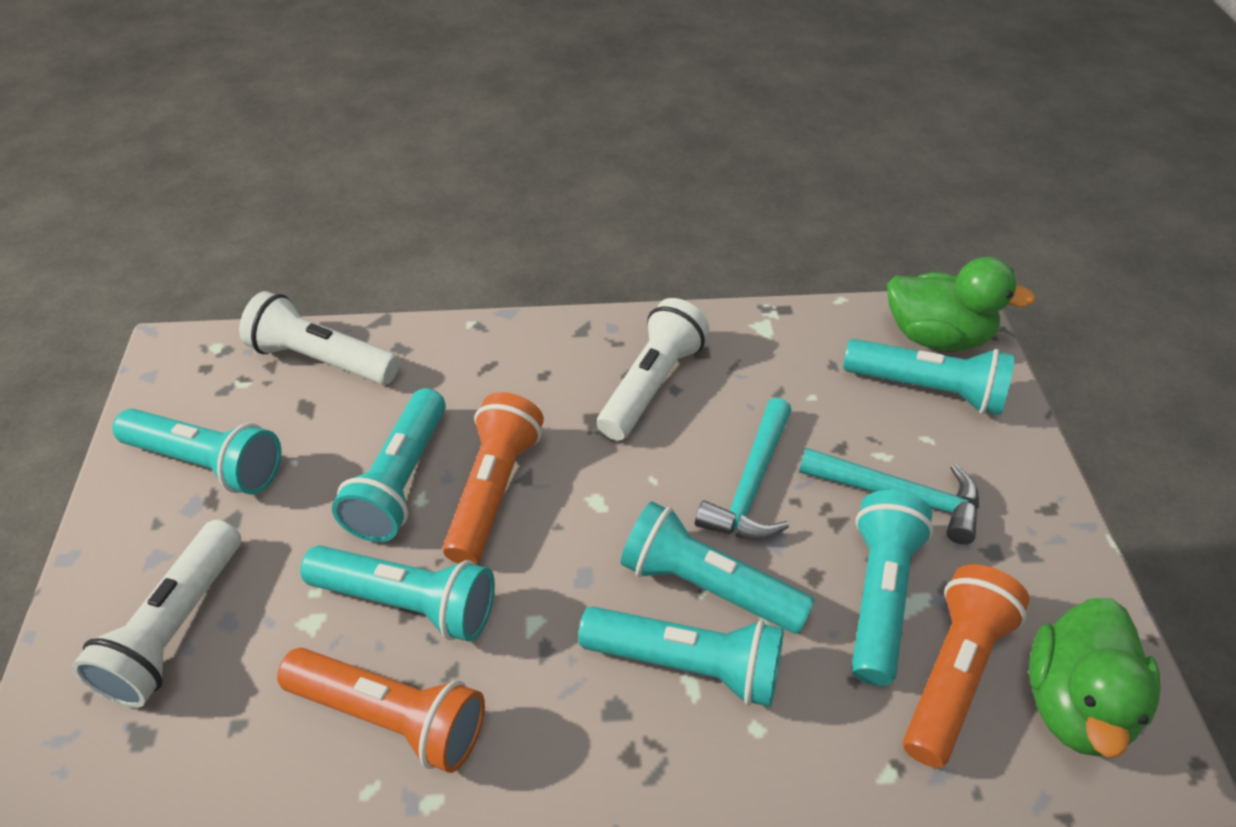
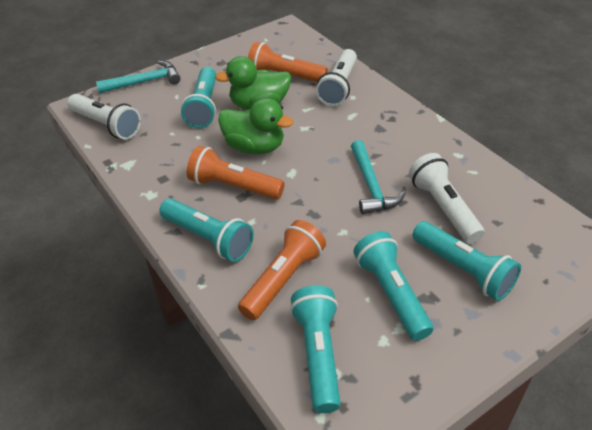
turquoise flashlight: [113,409,282,495] [300,545,495,642] [332,388,446,542] [578,607,784,707] [621,501,815,634] [843,339,1015,415] [851,490,934,686] = 7 -> [159,199,254,262] [181,67,216,128] [290,285,341,413] [353,231,433,341] [413,221,521,301] = 5

